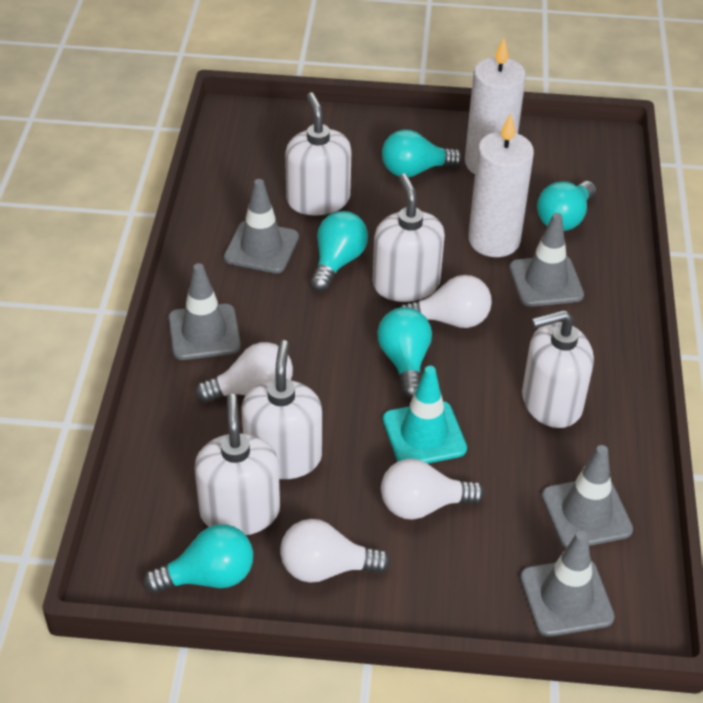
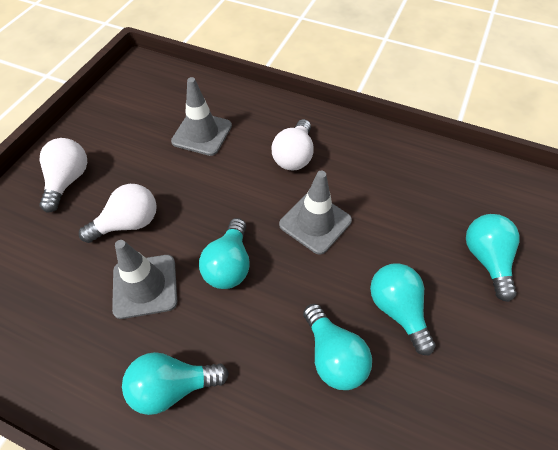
grey traffic cone: [168,263,241,360] [224,179,299,273] [509,213,584,307] [520,531,615,637] [542,445,633,548] = 5 -> [112,240,177,319] [171,77,232,156] [279,171,352,255] = 3
turquoise traffic cone: [383,366,467,464] = 1 -> none = 0
white candle: [465,38,526,174] [468,113,534,257] = 2 -> none = 0
white light bulb: [196,342,293,403] [280,519,391,583] [381,459,484,520] [399,275,492,328] = 4 -> [39,138,87,212] [79,184,157,243] [271,119,314,171] = 3
white soap dispenser: [194,394,280,535] [241,340,322,479] [285,92,351,215] [373,173,445,302] [522,310,594,428] = 5 -> none = 0

